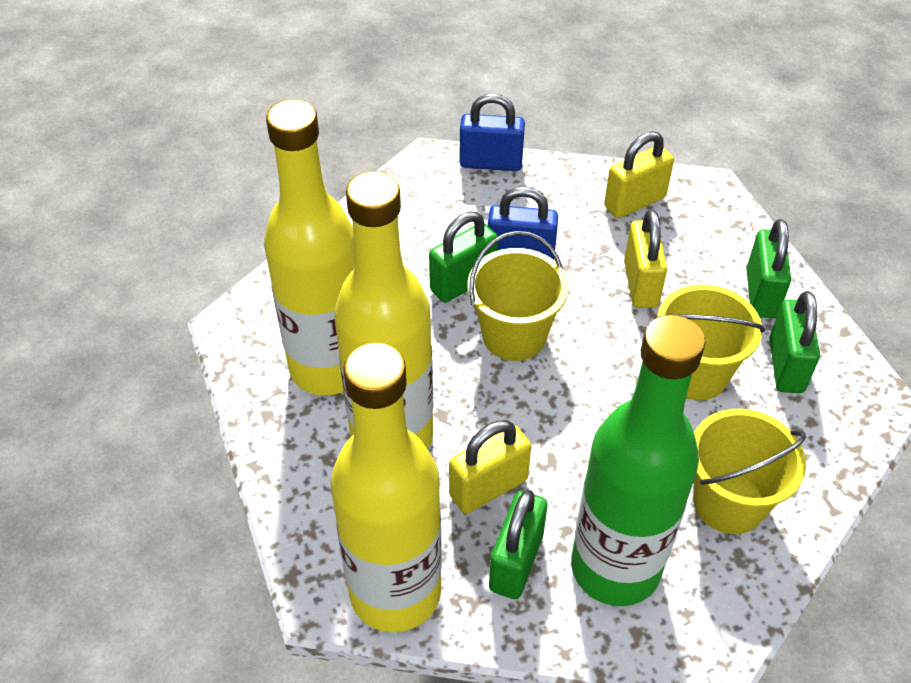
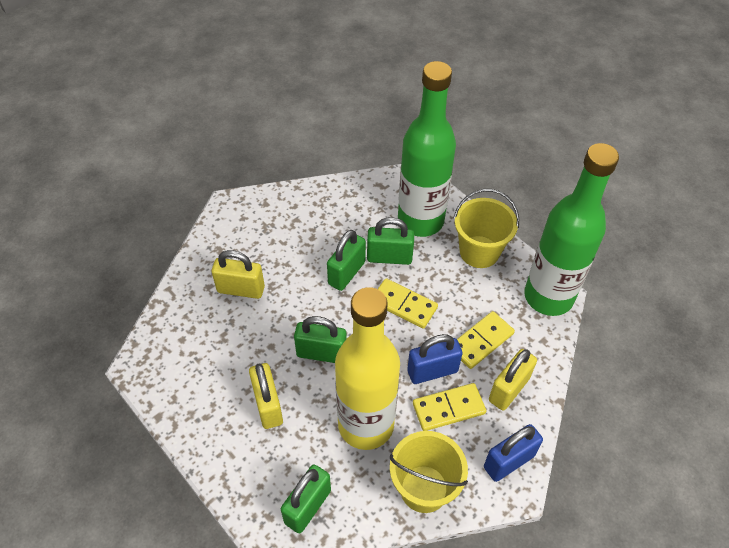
green bottle: [571,315,705,606] = 1 -> [398,61,456,237] [524,143,619,316] = 2
yellow bottle: [264,99,355,395] [331,343,442,632] [334,171,433,450] = 3 -> [335,287,400,450] = 1
yellow bucket: [468,231,569,361] [655,284,765,400] [693,409,806,534] = 3 -> [390,431,468,513] [454,189,519,268] = 2
yellow domino: none = 0 -> [378,278,438,329] [413,383,486,431] [457,311,515,369] = 3

